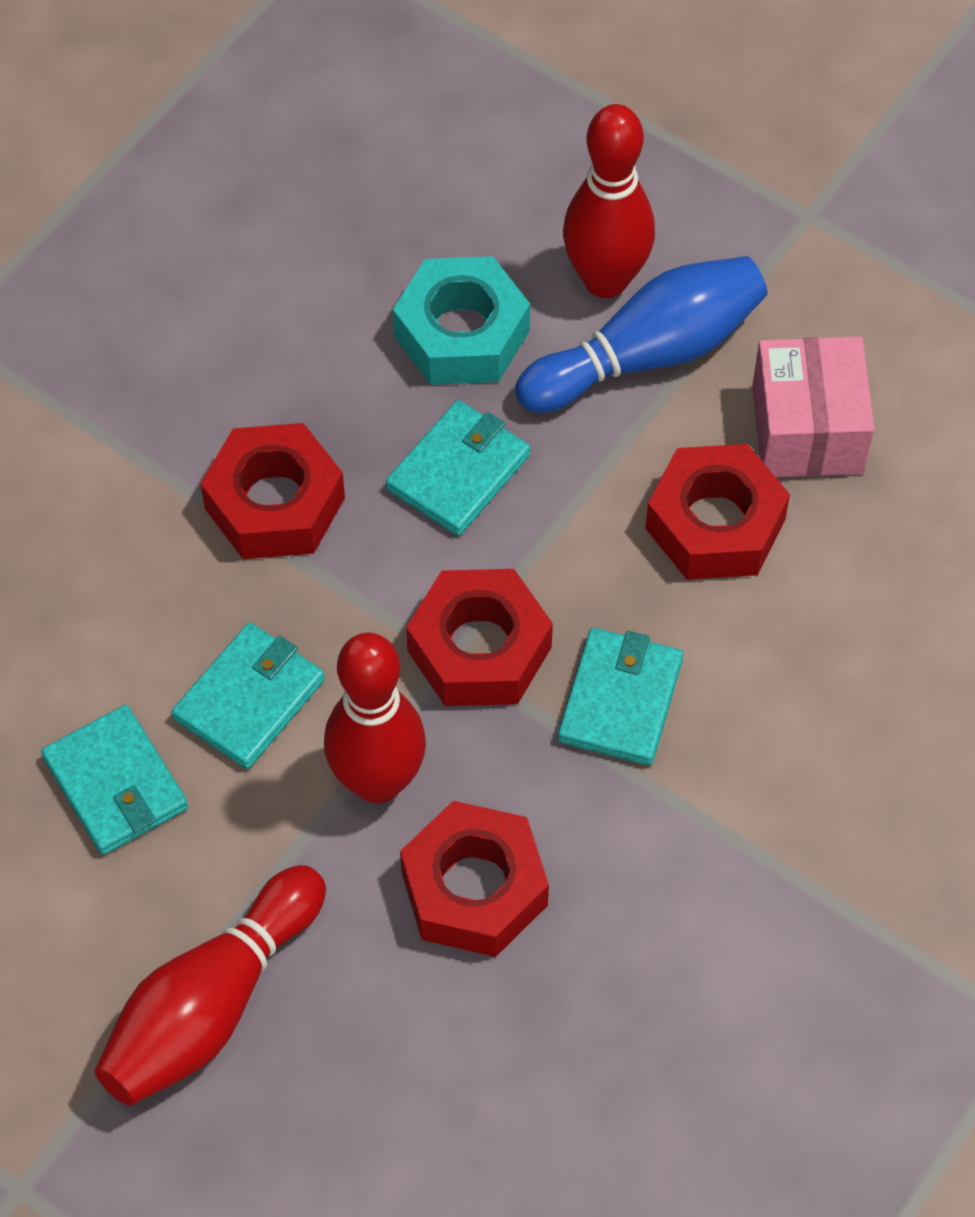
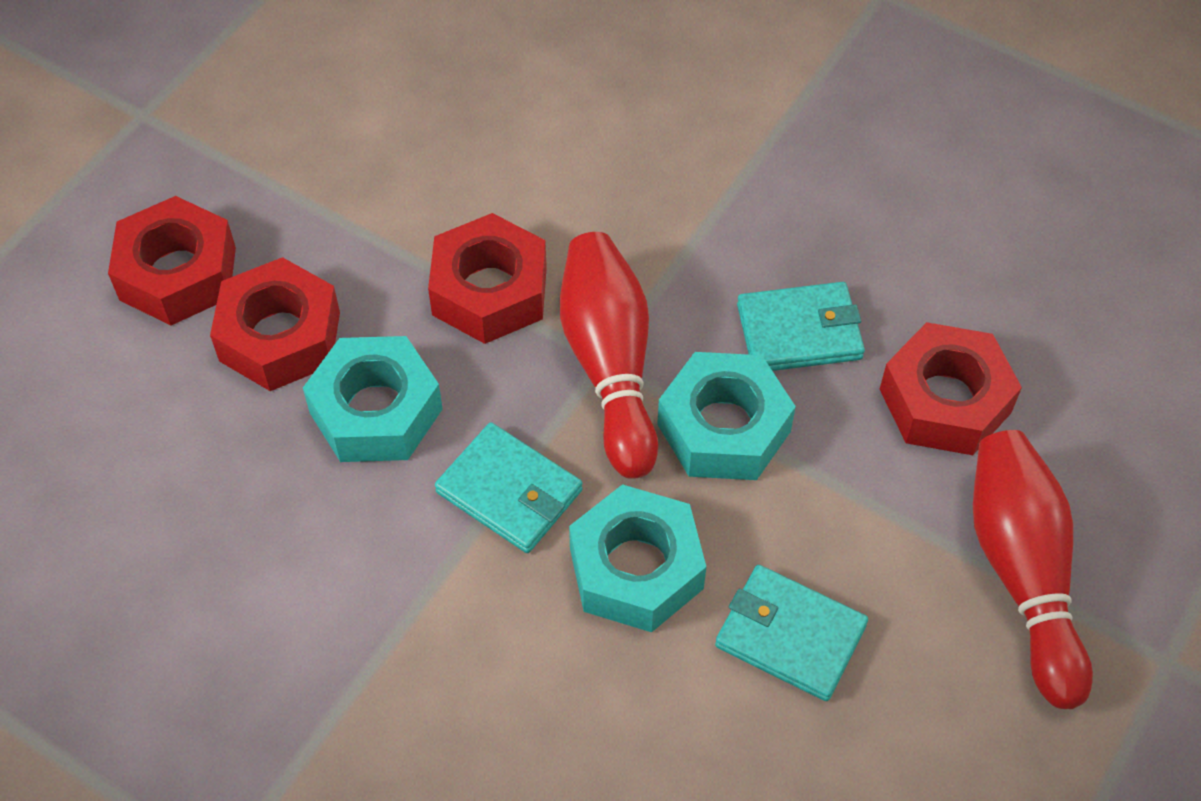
blue bowling pin: [515,256,768,413] = 1 -> none = 0
pink box: [752,336,874,477] = 1 -> none = 0
red bowling pin: [95,865,326,1106] [324,633,426,804] [563,104,655,298] = 3 -> [560,232,658,479] [973,430,1093,709] = 2
turquoise nut: [393,256,530,385] = 1 -> [303,336,443,462] [569,484,706,632] [657,352,796,480] = 3
turquoise wallet: [41,705,188,855] [172,622,325,769] [386,400,530,536] [558,628,683,766] = 4 -> [435,422,583,553] [715,565,868,701] [737,282,865,371] = 3

